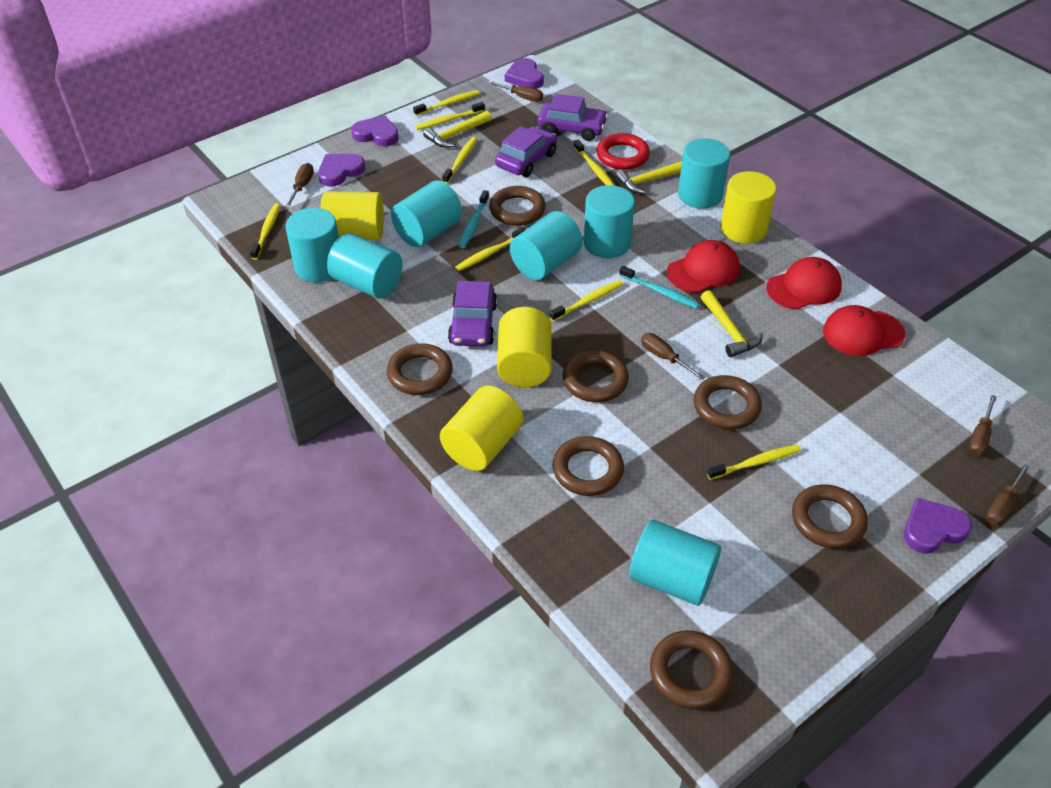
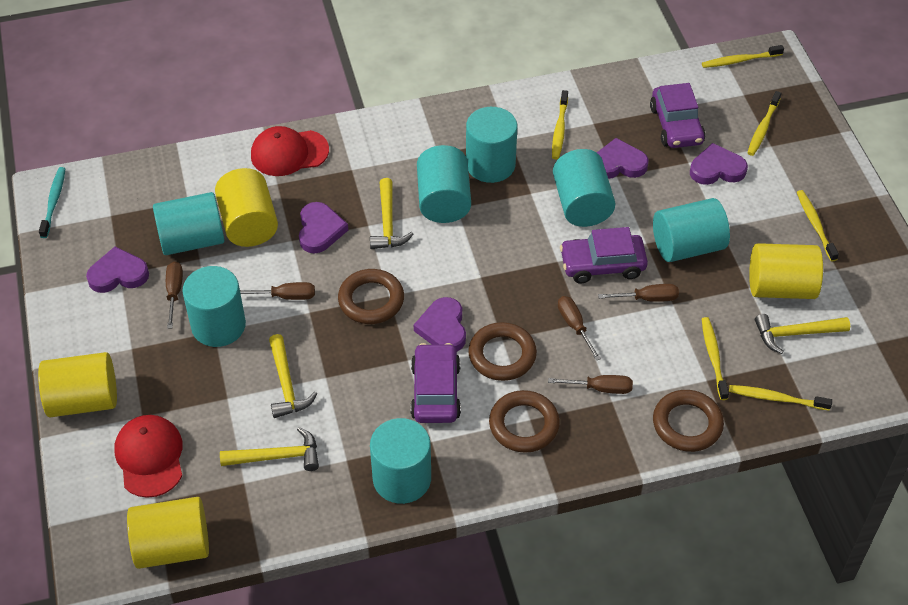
brown ring: [387,343,453,395] [489,186,546,226] [553,436,624,496] [562,350,629,402] [650,630,733,709] [694,375,762,430] [792,484,868,549] = 7 -> [338,269,404,324] [468,322,537,381] [489,390,560,453] [653,390,724,452] = 4
purple heart: [318,154,365,187] [351,115,399,147] [505,58,544,89] [904,498,972,554] = 4 -> [86,247,149,293] [299,202,348,253] [414,297,466,352] [597,138,649,179] [690,143,748,185] = 5
red cap: [667,240,740,293] [766,257,842,309] [823,305,905,356] = 3 -> [114,415,183,498] [251,126,329,176] = 2
red ring: [596,133,650,170] = 1 -> none = 0
turquoise toothbrush: [458,190,489,248] [619,266,699,309] = 2 -> [39,167,66,238] = 1
yellow hammer: [423,111,491,148] [616,161,682,194] [701,290,763,357] = 3 -> [220,427,319,471] [269,334,317,418] [370,178,414,249] [755,314,850,354] = 4
yellow toothbrush: [250,203,280,260] [413,90,480,116] [415,102,485,130] [442,137,477,184] [455,227,526,271] [550,280,623,321] [573,139,615,186] [707,444,801,480] = 8 -> [552,90,568,160] [702,45,784,68] [702,317,729,400] [729,385,832,411] [747,91,782,156] [797,190,839,262] = 6

